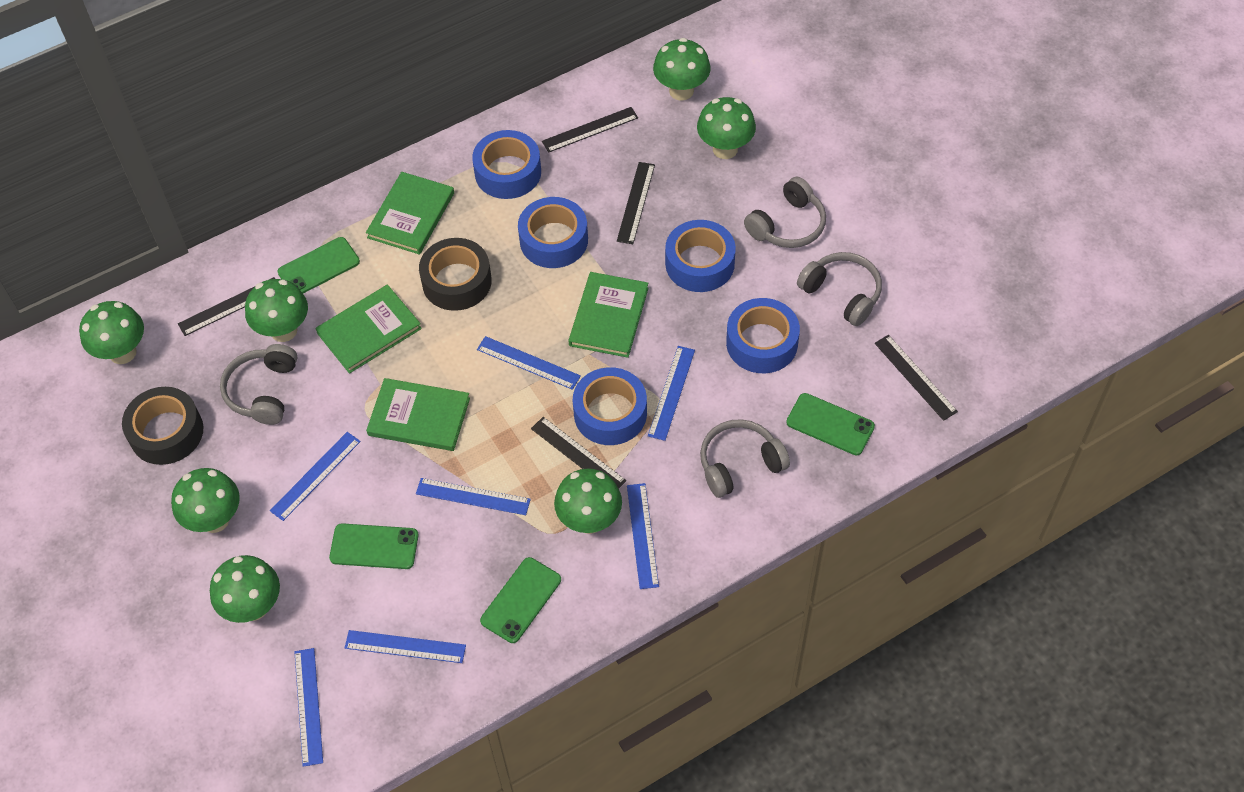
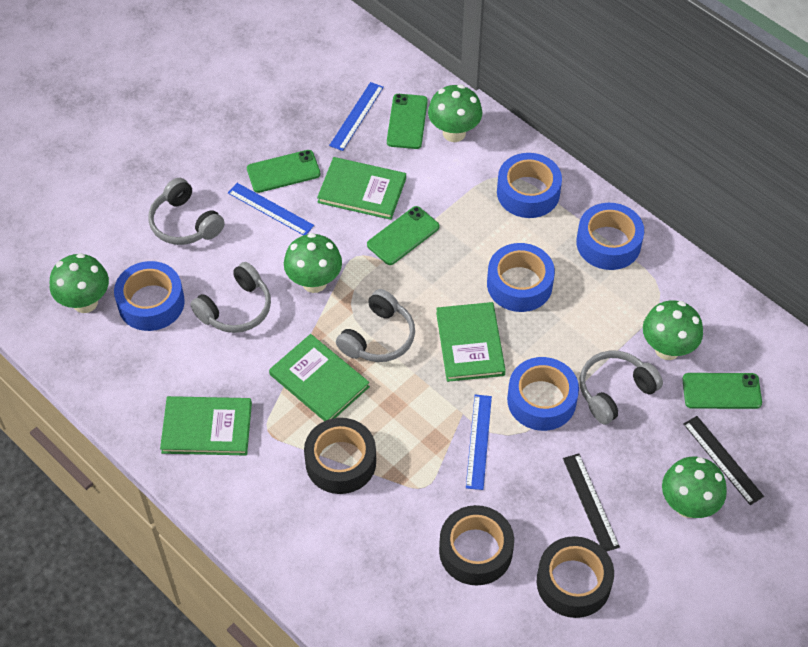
black ruler: [178,277,275,336] [531,417,626,489] [542,107,638,153] [617,162,655,244] [875,335,958,421] = 5 -> [563,453,620,552] [684,416,764,505] = 2
black tape: [122,387,203,465] [419,238,492,311] = 2 -> [304,418,376,494] [439,505,514,586] [537,536,614,618] = 3
blue ruler: [270,432,361,521] [295,648,323,767] [345,630,466,663] [416,478,531,515] [477,336,581,390] [627,483,659,589] [648,346,695,441] = 7 -> [228,183,314,235] [329,82,384,151] [466,395,492,490] = 3
green mushroom: [79,301,144,364] [171,468,240,533] [210,555,280,623] [245,279,308,342] [554,468,622,534] [653,38,711,101] [697,97,756,159] = 7 -> [50,253,109,313] [284,233,342,293] [428,84,482,142] [643,301,703,360] [662,457,727,518] = 5

